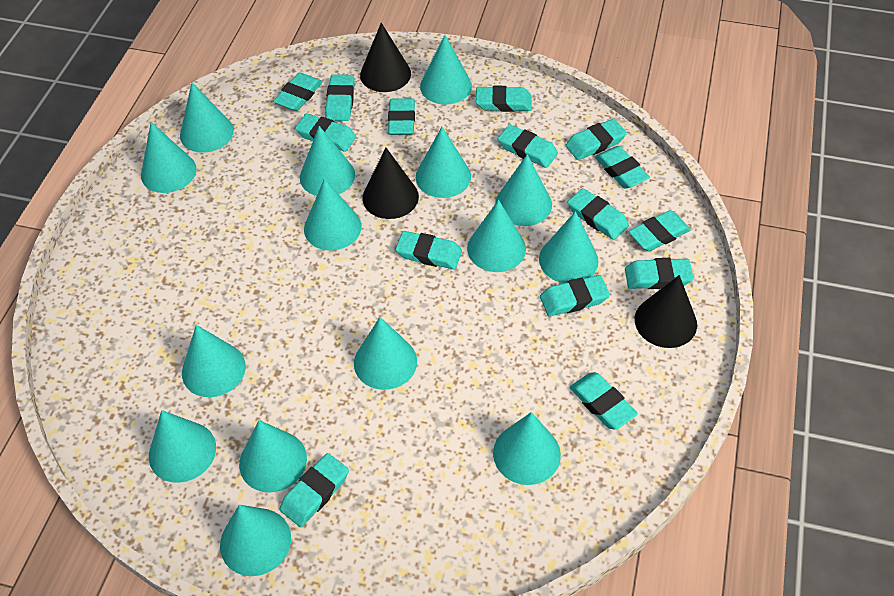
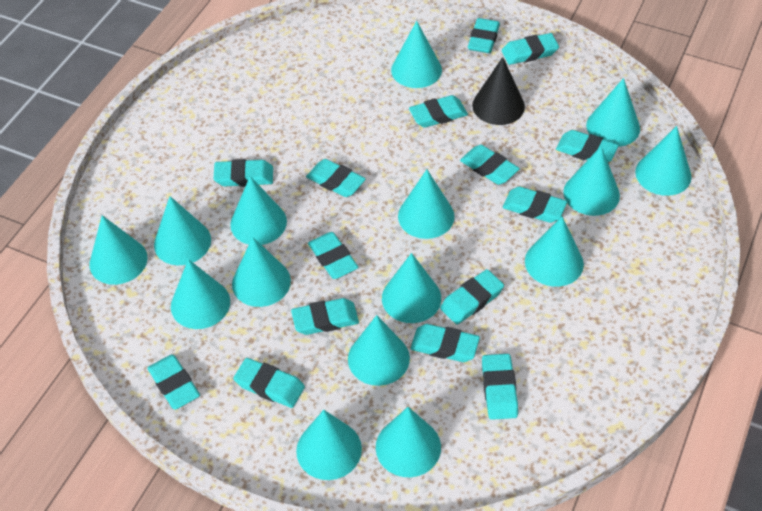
black cone: [360,23,411,92] [362,148,419,219] [635,275,697,348] = 3 -> [472,57,525,125] = 1

